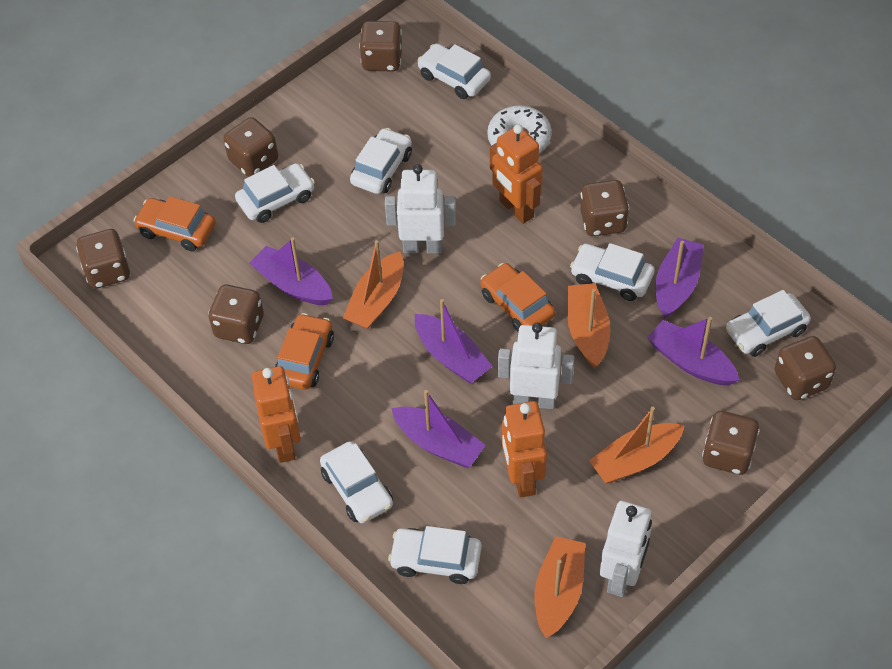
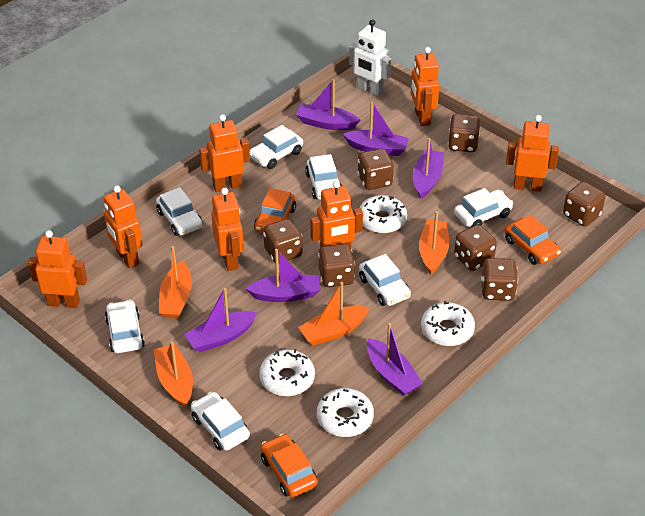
orange robot: [251,366,301,463] [490,124,543,224] [502,401,547,498] = 3 -> [28,230,87,308] [104,185,143,269] [199,114,250,192] [211,188,244,271] [310,181,363,248] [411,47,439,126] [506,115,559,192] = 7
purple boat: [249,237,333,305] [391,390,486,467] [415,299,492,383] [647,317,740,385] [655,238,704,319] = 5 -> [184,288,257,352] [245,249,321,302] [296,79,360,130] [343,102,409,156] [367,323,423,396] [413,138,444,199] = 6
white donut: [487,105,552,153] = 1 -> [259,349,315,396] [317,388,374,437] [359,195,407,233] [421,301,475,346] = 4
white robot: [385,164,456,254] [498,323,575,409] [600,501,652,597] = 3 -> [349,19,391,97] = 1

